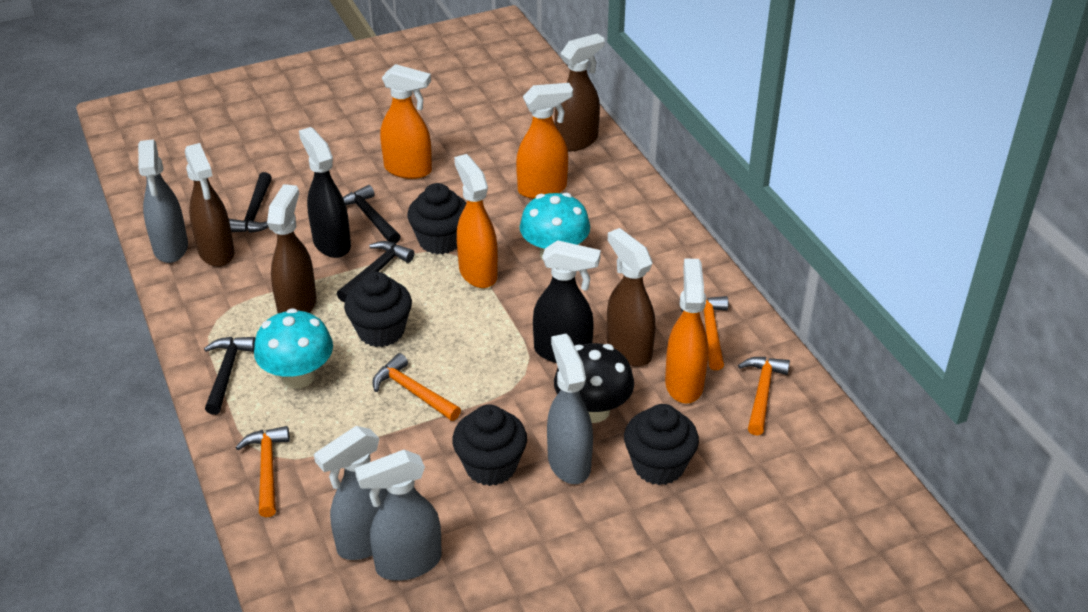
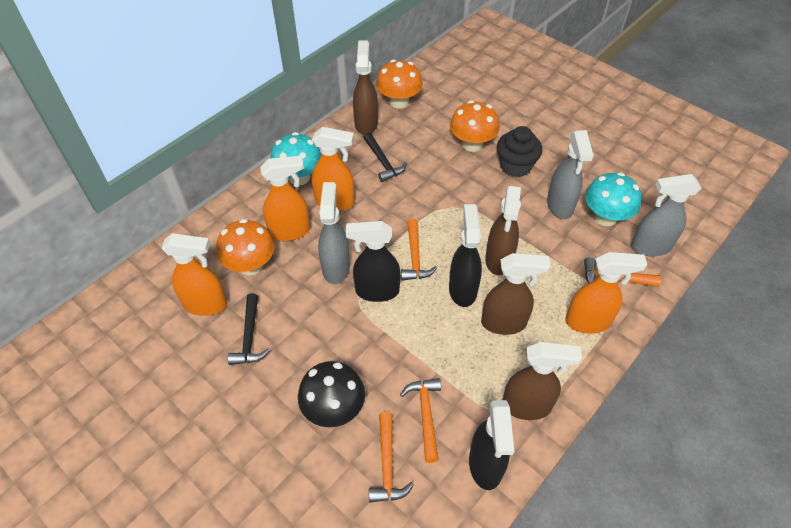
black cupcake: [344,272,412,347] [407,183,466,254] [452,405,527,486] [624,404,699,485] = 4 -> [497,126,542,177] = 1
black hammer: [204,337,256,415] [229,172,272,233] [337,241,414,303] [343,185,401,243] = 4 -> [228,293,270,365] [363,132,407,182] = 2
black spray bottle: [299,127,351,258] [533,240,601,363] = 2 -> [346,221,401,302] [449,204,482,307] [469,400,514,490] = 3
grey spray bottle: [138,139,188,263] [314,426,387,560] [355,450,442,581] [547,334,593,484] = 4 -> [318,182,350,284] [547,130,594,219] [631,174,701,256] = 3
orange mushroom: none = 0 -> [216,219,275,275] [376,59,423,109] [450,100,499,152] = 3

